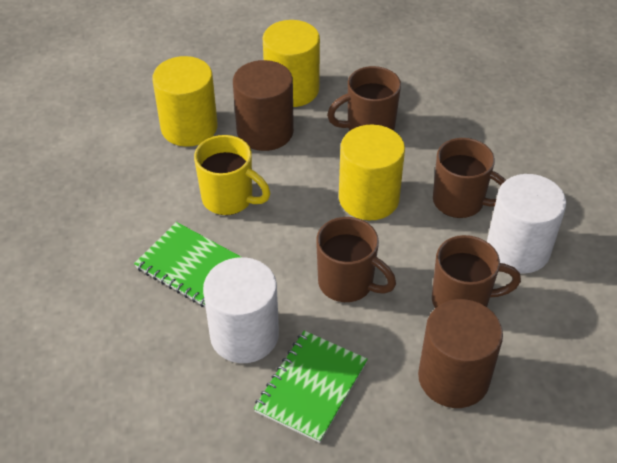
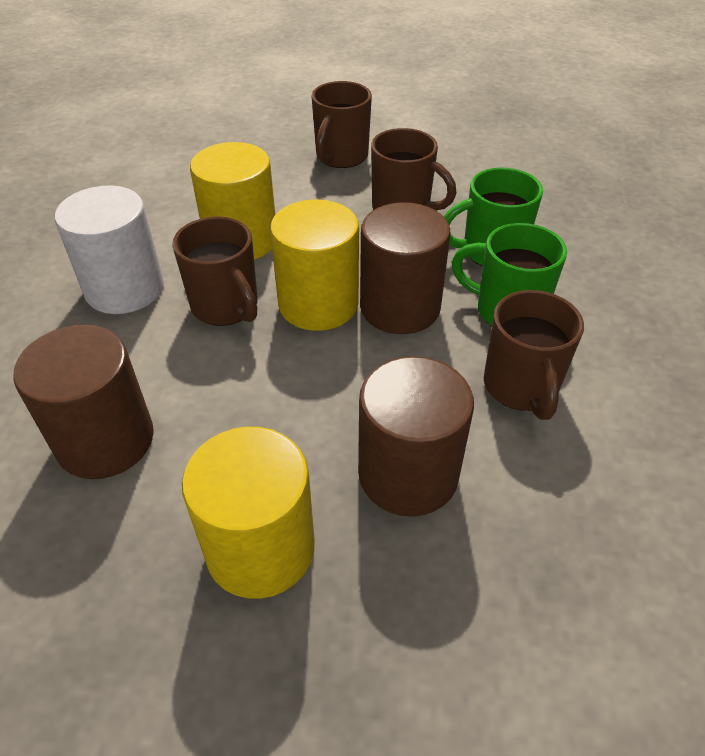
brown cylinder: [233,60,294,151] [418,299,503,408] = 2 -> [13,325,154,479] [358,356,474,517] [360,202,451,334] = 3
green mug: none = 0 -> [444,167,543,266] [451,223,567,326] = 2
green notebook: [134,222,241,307] [254,331,368,443] = 2 -> none = 0
white cylinder: [203,257,279,363] [487,174,566,274] = 2 -> [55,185,164,314] = 1
yellow mug: [194,135,270,215] = 1 -> none = 0

